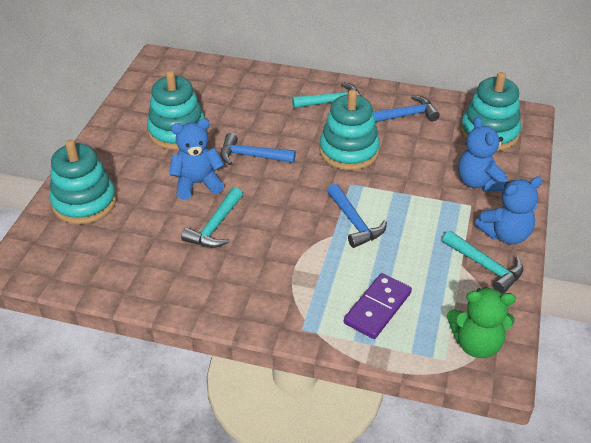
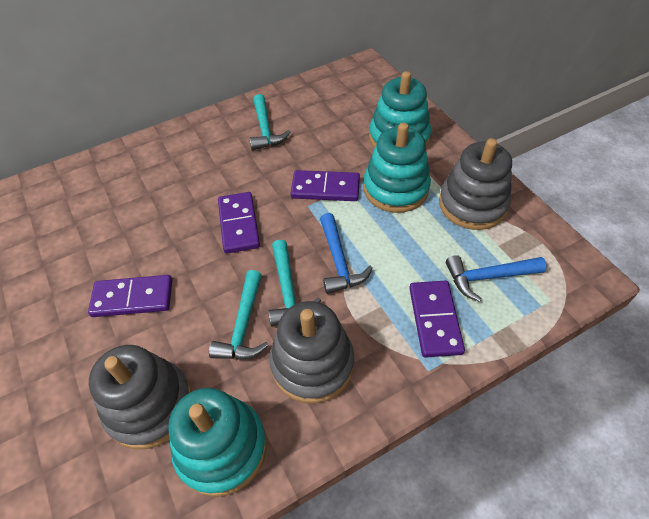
blue hammer: [221,133,296,165] [327,184,387,248] [373,95,440,122] = 3 -> [320,213,373,294] [446,255,547,302] = 2
blue teddy bear: [169,119,224,200] [458,117,508,192] [475,177,543,244] = 3 -> none = 0
green teddy bear: [447,287,516,358] = 1 -> none = 0
grey stacking toy: none = 0 -> [89,345,192,449] [269,301,354,403] [439,138,512,230] = 3
purple domino: [344,273,412,339] = 1 -> [88,275,172,317] [218,192,260,254] [290,170,360,201] [409,280,465,358] = 4
turquoise stacking toy: [49,140,117,224] [147,71,205,150] [319,90,380,170] [460,72,521,151] = 4 -> [168,388,267,497] [363,123,431,213] [369,71,431,148] = 3

